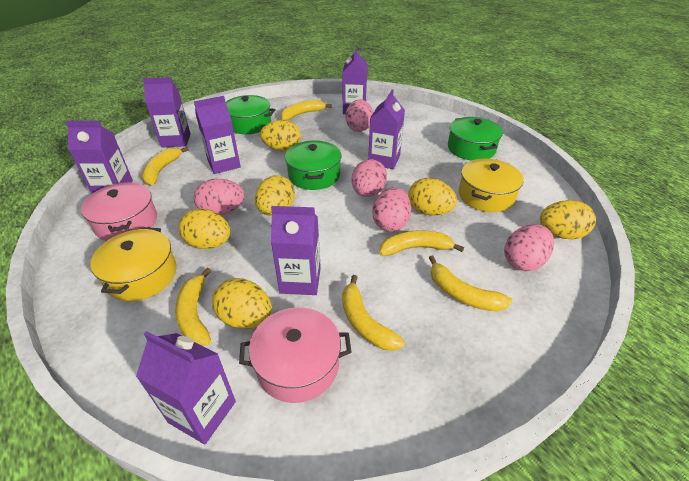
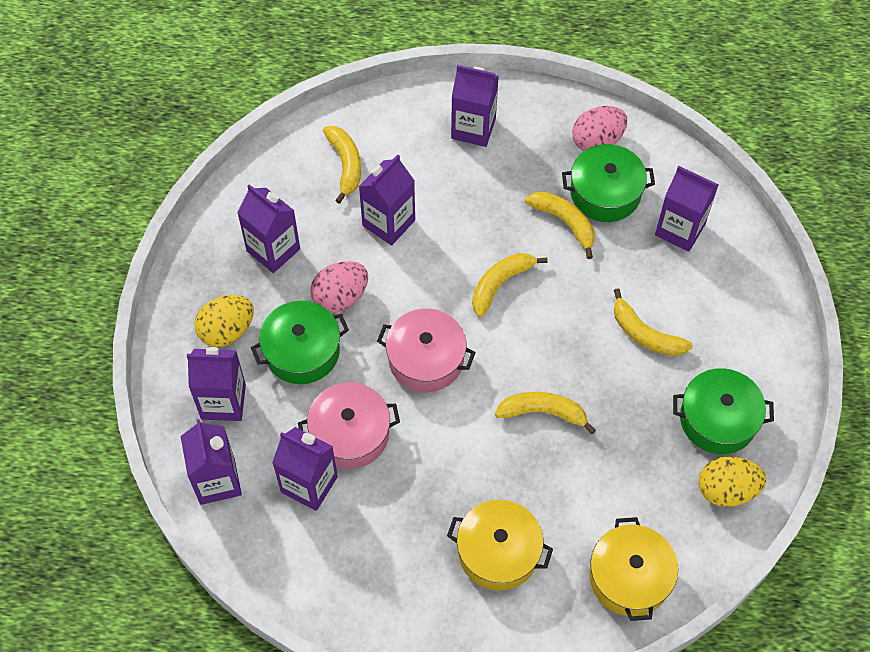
pink egg: [194,179,244,215] [345,99,373,132] [351,159,387,197] [372,187,411,232] [504,224,554,271] = 5 -> [311,261,368,313] [572,106,627,151] = 2
yellow banana: [142,147,189,185] [175,268,211,346] [281,100,332,120] [342,275,405,351] [379,230,464,256] [429,255,512,312] = 6 -> [323,126,361,204] [472,253,548,317] [495,392,596,434] [525,191,595,259] [614,288,693,356] = 5
yellow egg: [179,208,230,249] [212,278,272,329] [255,175,295,215] [260,120,301,151] [408,178,457,216] [540,200,596,239] = 6 -> [194,295,254,347] [699,456,766,507] = 2

